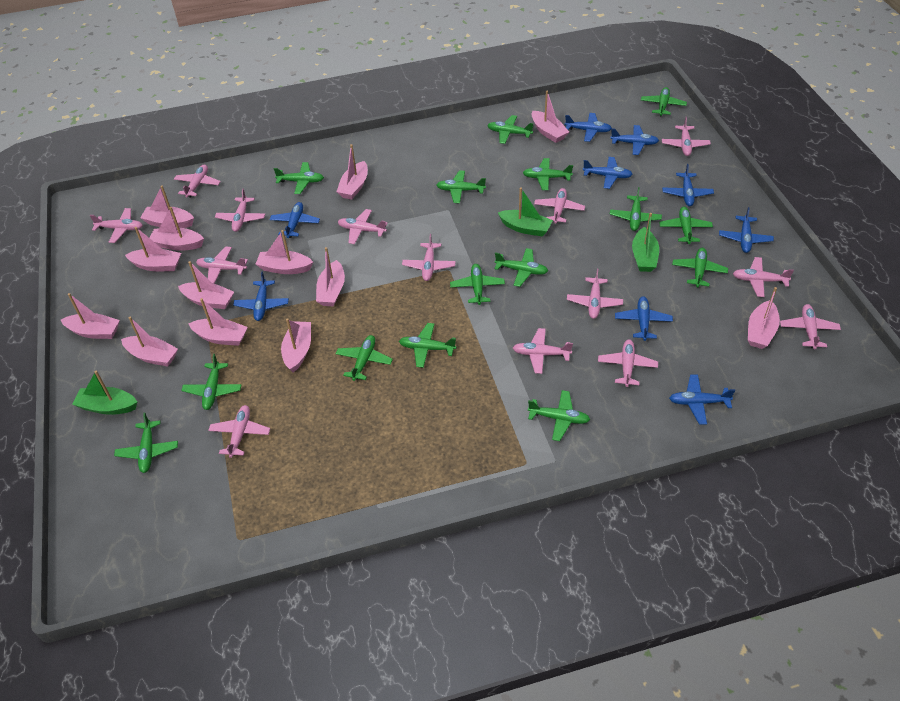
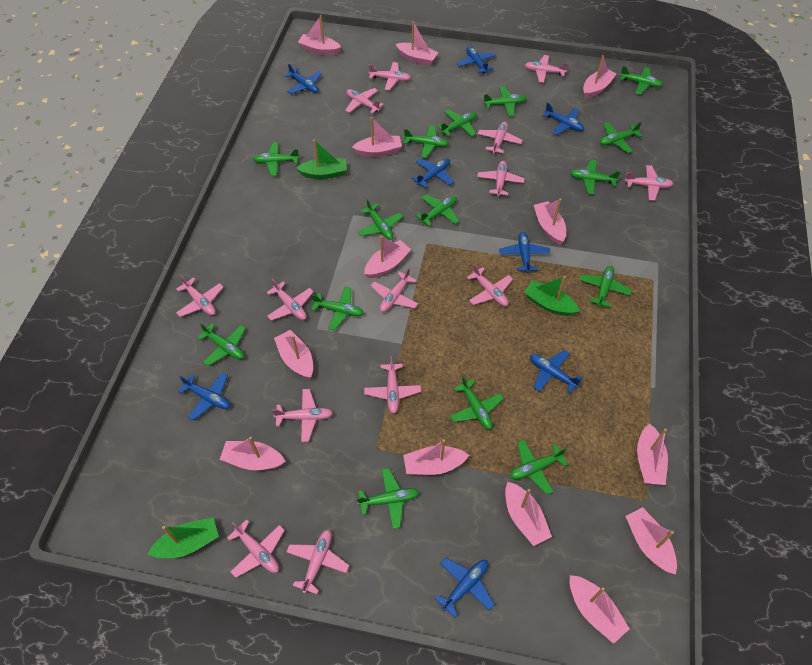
blue plane: [233,271,289,321] [269,202,320,238] [565,113,612,142] [583,157,633,189] [610,125,659,155] [615,296,673,341] [662,164,714,206] [669,375,735,424] [719,207,774,253] = 9 -> [178,372,230,420] [284,63,322,94] [412,158,454,188] [435,557,495,618] [457,46,496,74] [499,232,550,273] [530,350,582,393] [542,103,584,135] = 8

